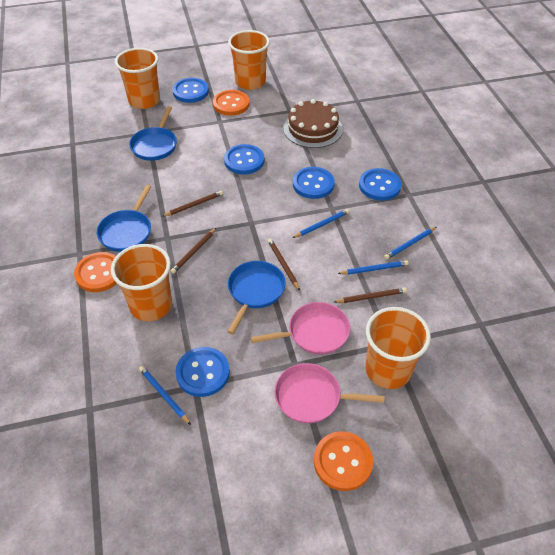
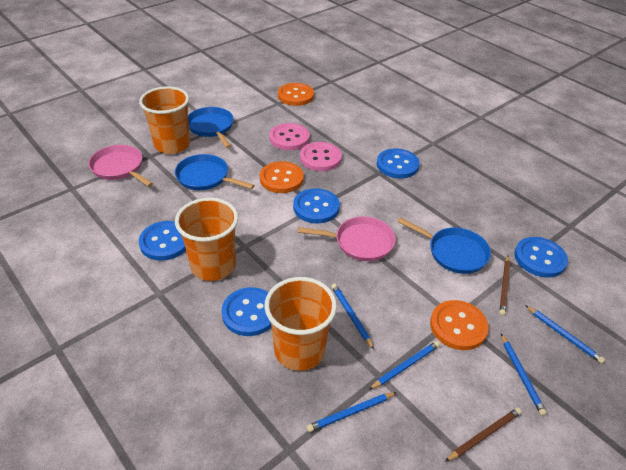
blue pencil: [139,366,191,425] [293,209,349,238] [338,260,409,275] [384,227,436,260] = 4 -> [307,392,397,432] [331,283,374,349] [369,341,440,390] [501,334,547,416] [525,305,605,364] = 5
brown cake: [283,99,343,148] = 1 -> none = 0
brown pencil: [163,191,223,216] [171,228,216,274] [268,239,300,291] [334,288,407,303] = 4 -> [445,407,522,462] [499,255,510,316] = 2
orange cup: [111,244,172,321] [115,48,160,109] [228,30,270,90] [365,307,431,389] = 4 -> [139,86,190,154] [175,198,238,281] [264,277,337,371] = 3
pink button: none = 0 -> [269,123,310,150] [300,142,342,171] = 2

